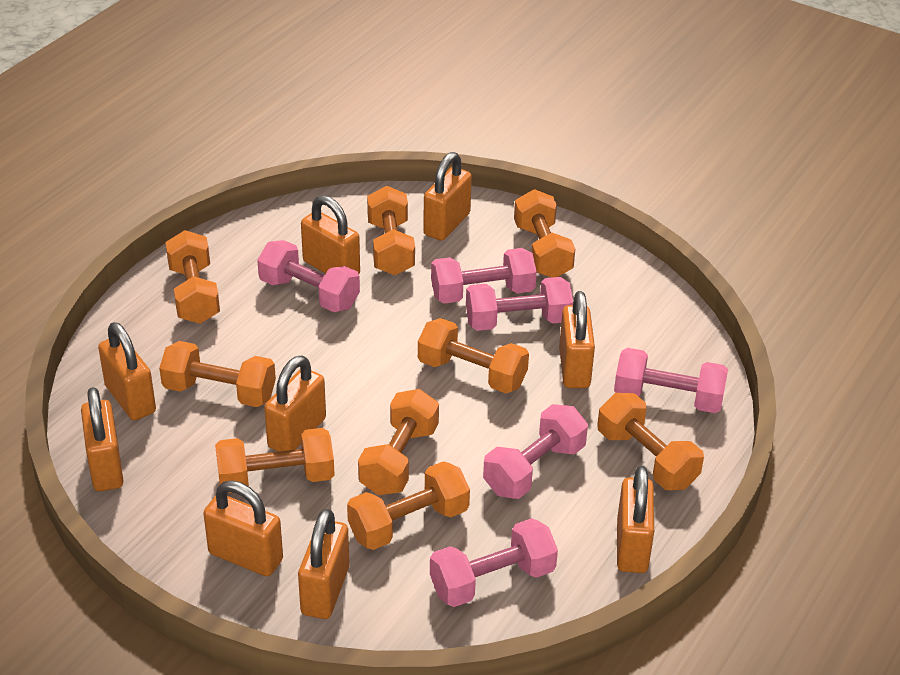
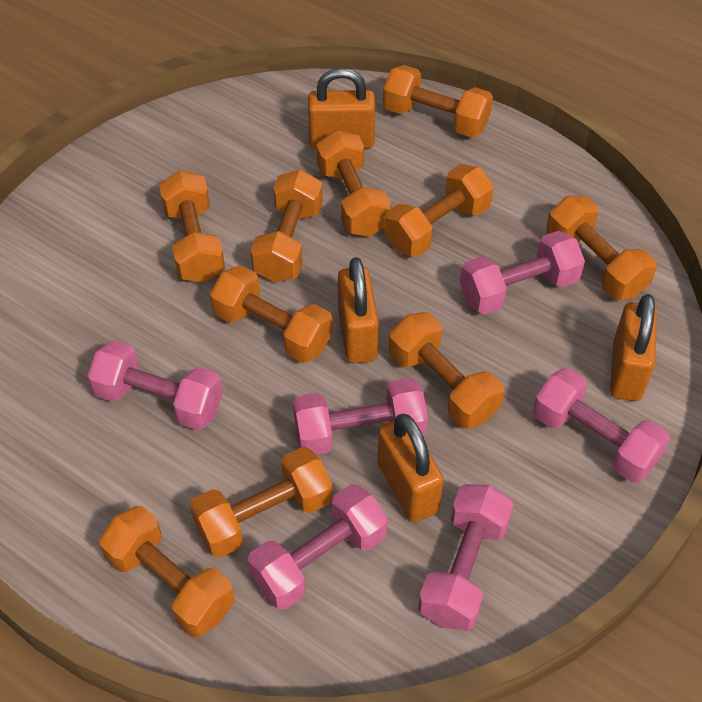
orange dumbbell: [159,341,276,407] [165,230,220,324] [215,428,334,493] [347,461,470,550] [358,389,439,495] [367,186,415,275] [418,318,529,393] [514,189,575,278] [597,393,704,490] = 9 -> [99,506,235,637] [159,170,225,283] [190,447,332,557] [210,265,333,363] [250,170,323,282] [316,130,391,237] [383,65,493,138] [384,164,494,257] [389,312,504,429] [546,196,657,300] = 10
orange padlock: [81,387,124,491] [98,322,156,421] [203,480,283,577] [264,355,326,452] [298,509,349,619] [301,195,360,274] [423,152,472,241] [559,291,595,388] [617,466,654,573] = 9 -> [308,68,375,149] [338,257,379,363] [378,414,444,523] [610,294,657,401] = 4

